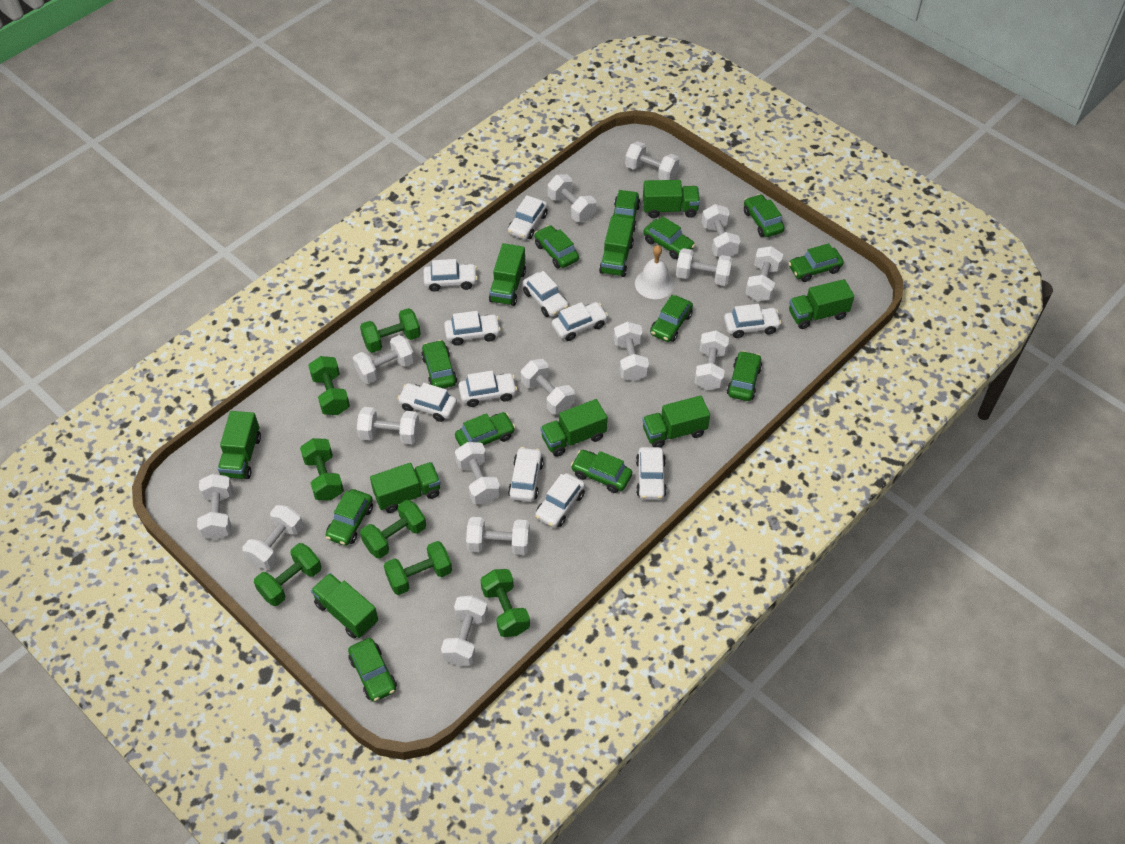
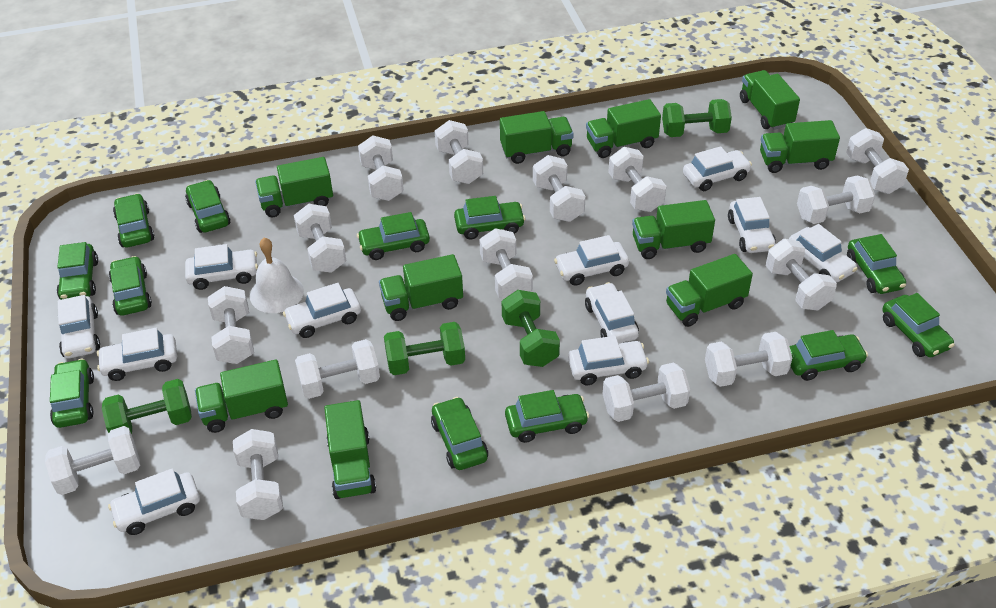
green dumbbell: [254,543,322,606] [300,438,344,500] [308,356,350,415] [360,308,421,353] [360,500,426,558] [384,541,452,595] [481,569,530,637] = 7 -> [102,379,192,434] [384,322,465,375] [502,290,560,367] [662,99,732,137] = 4
green truck: [218,411,261,479] [311,573,378,638] [370,462,441,513] [489,243,526,306] [540,399,607,457] [599,216,634,277] [642,396,710,448] [643,180,700,218] [789,279,854,329] = 9 -> [195,360,288,433] [255,157,333,217] [324,400,376,499] [379,254,463,321] [500,111,574,164] [586,99,661,158] [632,200,715,259] [666,254,753,327] [740,70,800,130] [760,120,840,173] = 10

